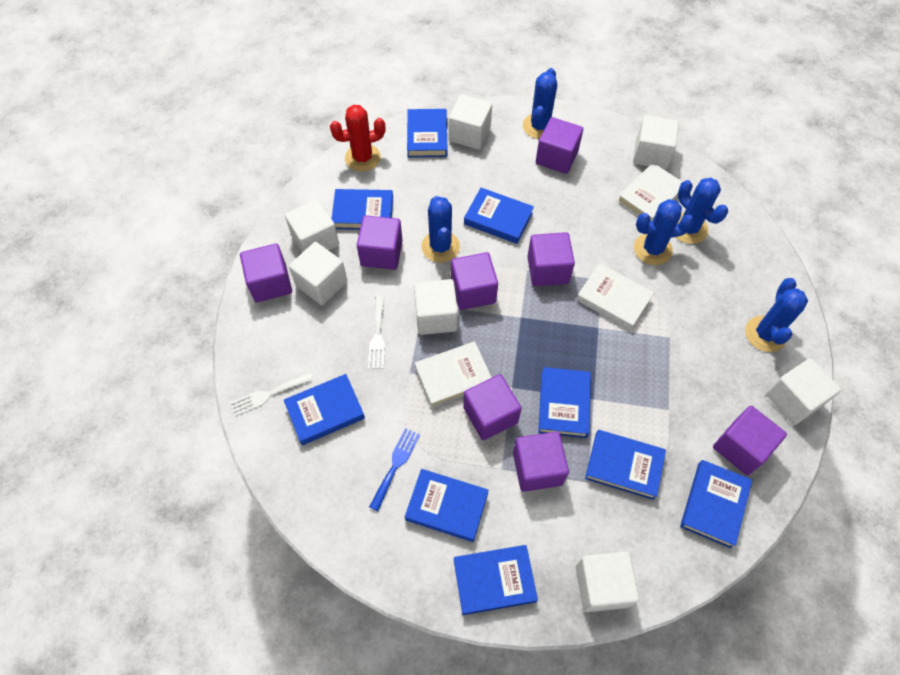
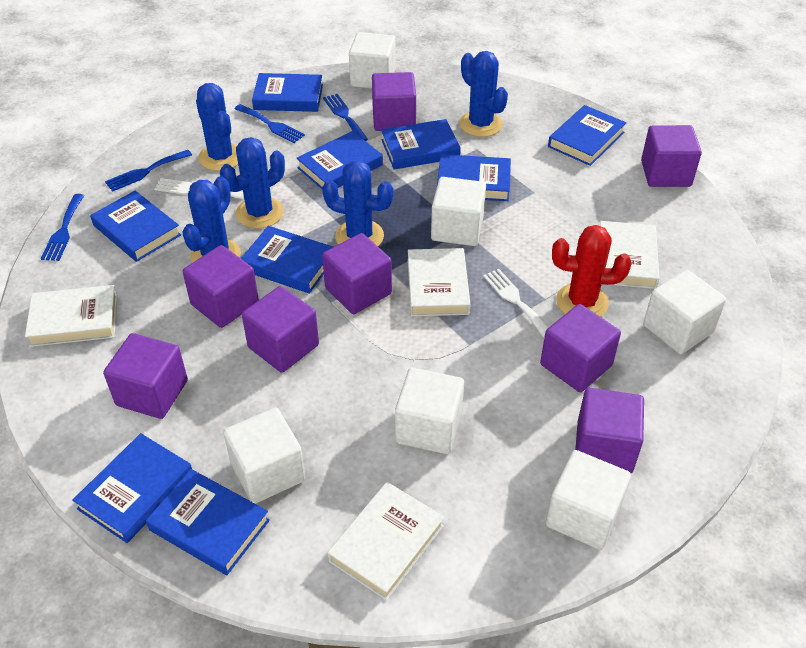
blue fork: [369,428,420,511] = 1 -> [41,194,84,261] [105,150,192,192] [235,104,305,143] [323,94,368,141] = 4
white book: [415,341,492,408] [576,263,654,330] [617,163,682,221] = 3 -> [25,285,118,347] [327,482,444,600] [408,248,471,316] [600,221,660,289] = 4
white cube: [285,199,339,253] [289,242,347,305] [414,279,458,335] [449,94,492,150] [576,551,639,612] [633,115,679,169] [766,358,841,425] = 7 -> [223,408,306,504] [349,32,396,89] [395,368,464,454] [431,177,486,246] [546,450,631,550] [643,270,726,354] = 6

